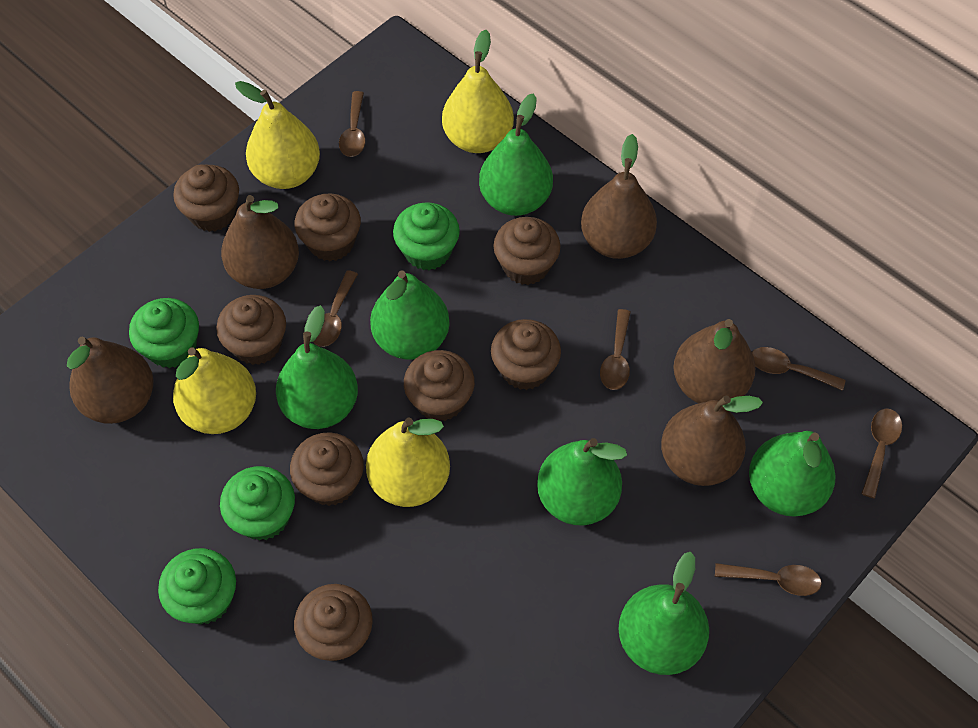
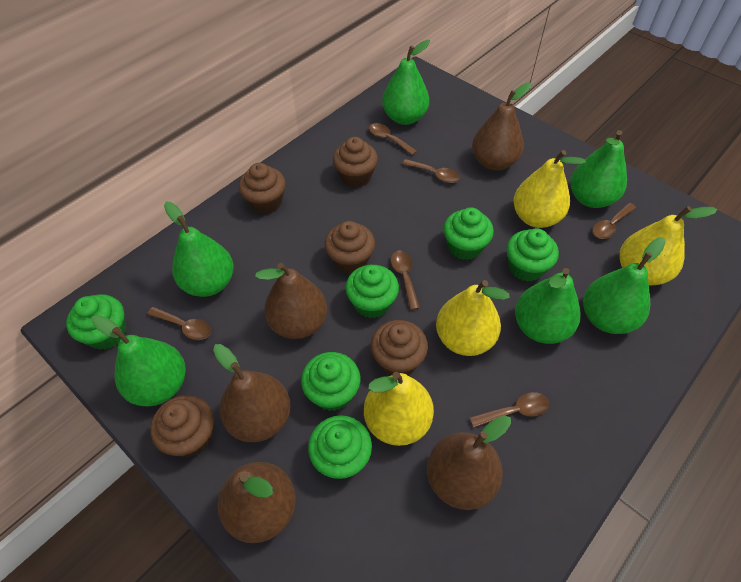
brown cupcake: [173,164,239,232] [216,295,286,365] [290,432,364,506] [294,584,373,661] [295,193,361,261] [404,350,475,421] [491,319,561,390] [493,217,561,285] = 8 -> [150,395,214,457] [239,163,286,214] [325,221,375,274] [333,137,378,187] [371,320,428,375] = 5
green cupcake: [129,298,199,368] [158,548,236,624] [220,466,295,541] [393,202,460,270] = 4 -> [66,294,126,350] [301,352,360,411] [308,415,372,479] [345,265,399,318] [444,207,494,260] [507,228,559,282] = 6

